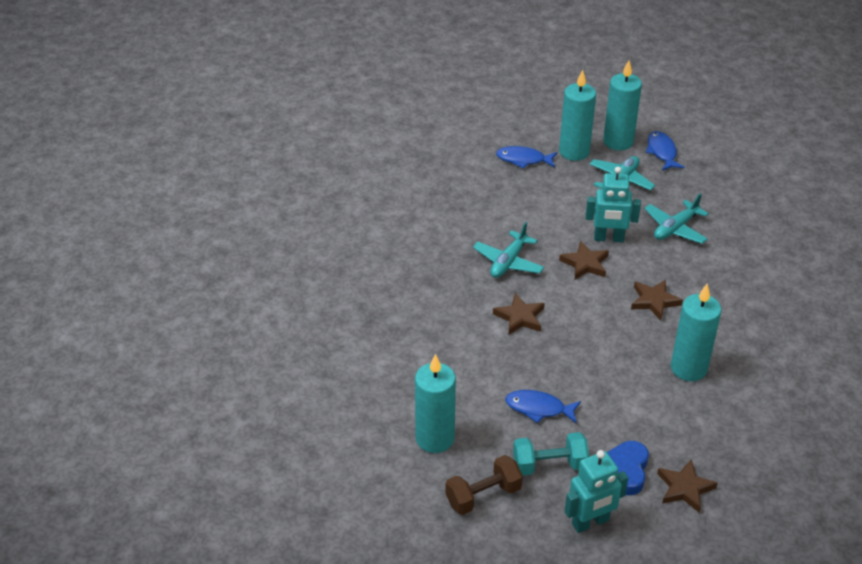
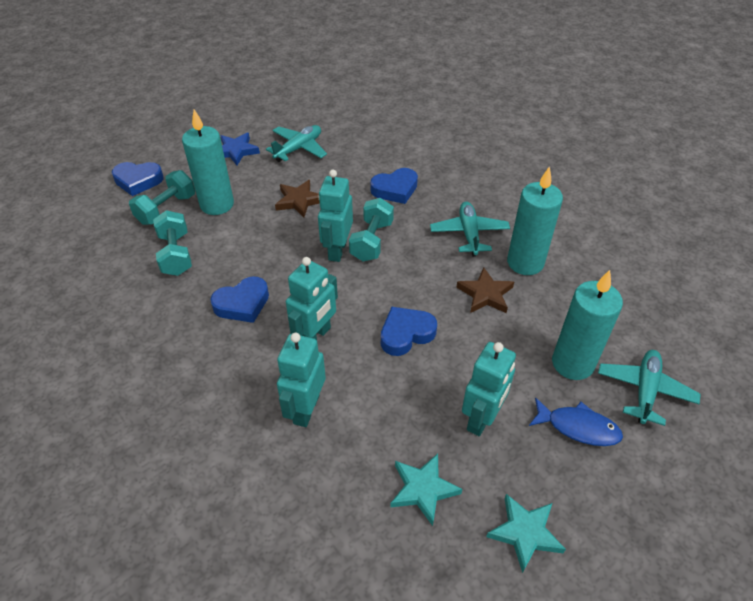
blue fish: [496,146,557,169] [505,390,581,424] [646,131,685,171] = 3 -> [529,397,623,446] = 1
blue heart: [607,441,649,495] = 1 -> [112,162,164,196] [210,276,269,323] [370,168,418,204] [381,307,437,356] = 4
blue star: none = 0 -> [220,133,260,166] = 1
brown dumbbell: [445,455,523,515] = 1 -> none = 0
brown star: [493,293,545,335] [559,241,609,279] [631,280,683,320] [657,459,718,513] = 4 -> [275,180,320,218] [456,267,514,313] = 2
turquoise candle: [415,354,456,453] [559,69,596,161] [603,60,642,150] [671,284,722,381] = 4 -> [182,110,234,215] [507,166,563,275] [552,270,623,380] = 3
turquoise dumbbell: [513,432,589,476] = 1 -> [129,170,195,225] [153,210,192,276] [349,198,394,261] = 3
turquoise robot: [565,450,628,533] [585,167,641,242] = 2 -> [277,333,326,427] [286,257,338,340] [318,170,353,262] [462,342,516,436] = 4
turquoise star: none = 0 -> [390,453,463,526] [486,494,566,573] = 2

